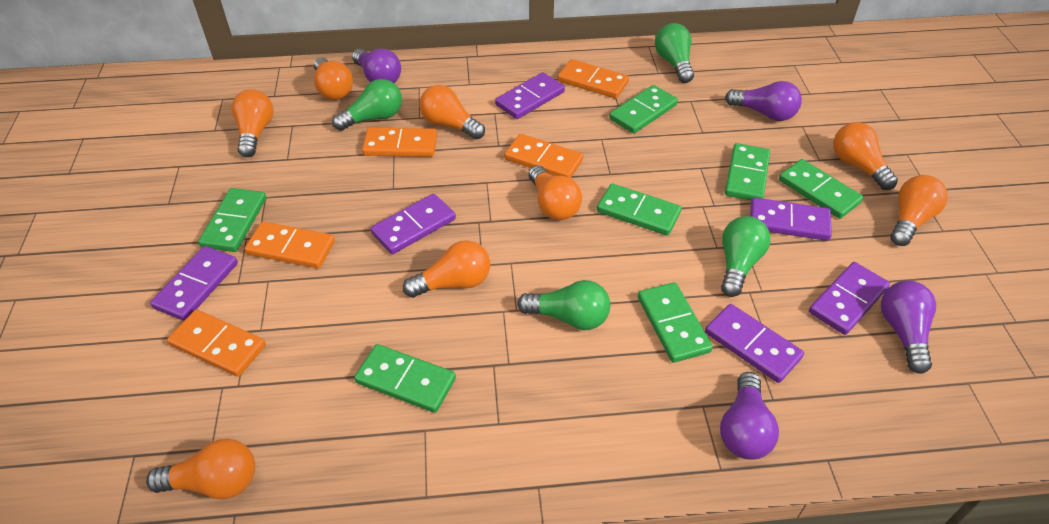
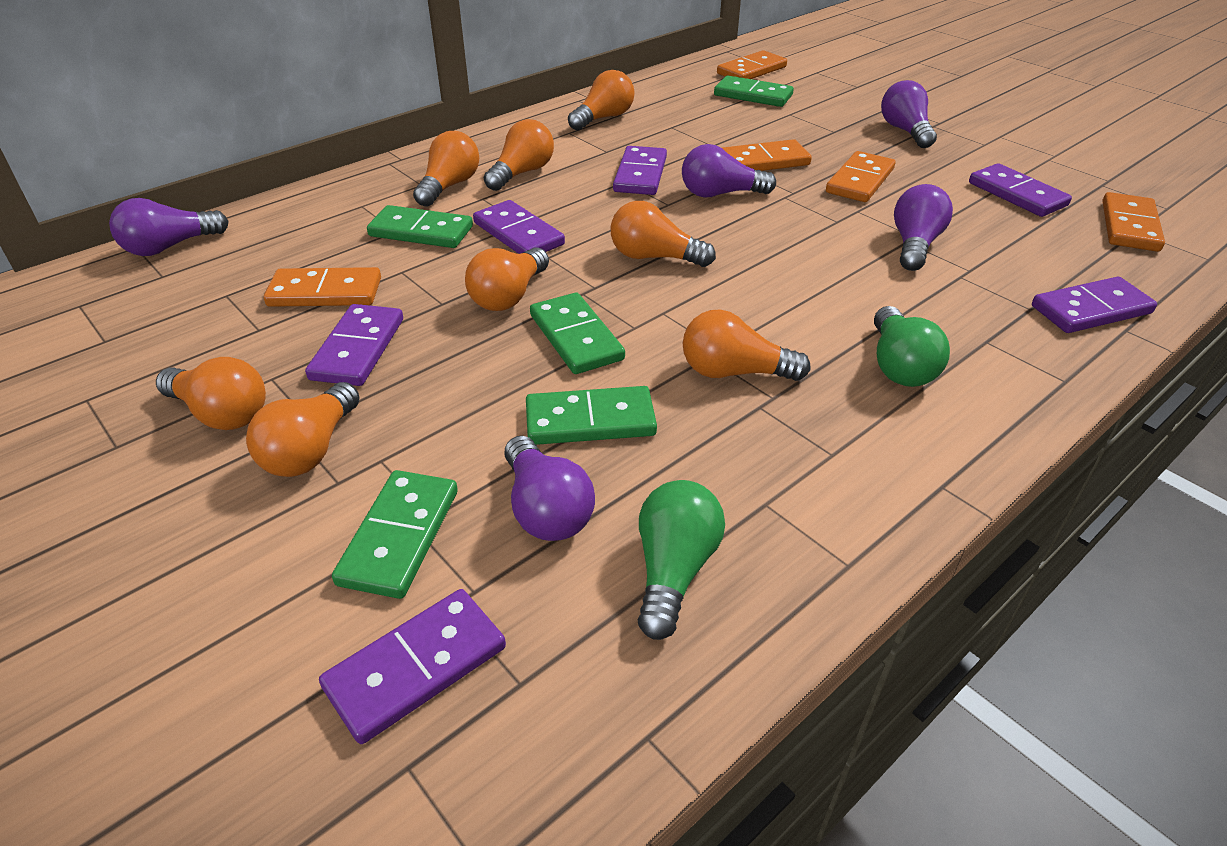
green domino: [198,188,266,252] [354,344,456,413] [597,183,681,236] [609,85,678,134] [638,282,713,363] [725,143,770,200] [779,159,863,219] = 7 -> [332,470,458,599] [367,205,473,248] [526,386,657,445] [530,293,625,374] [714,76,794,107] = 5
green light bulb: [332,79,402,131] [517,280,610,330] [655,23,694,83] [721,216,771,297] = 4 -> [638,480,725,640] [874,306,950,387] = 2
purple light bulb: [352,49,401,83] [720,372,779,460] [725,81,802,121] [881,281,936,374] = 4 -> [109,198,229,256] [504,436,595,541] [682,144,776,198] [881,80,937,148] [894,184,953,271] = 5

